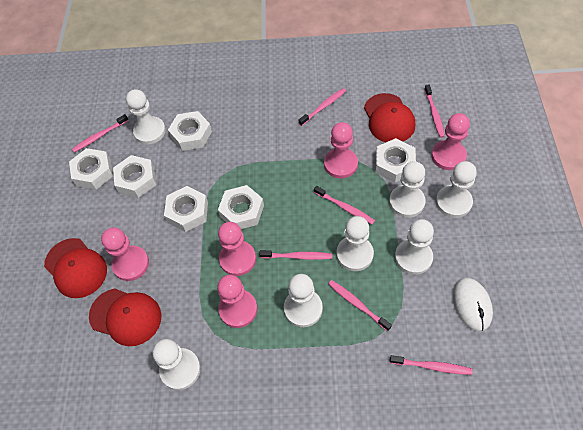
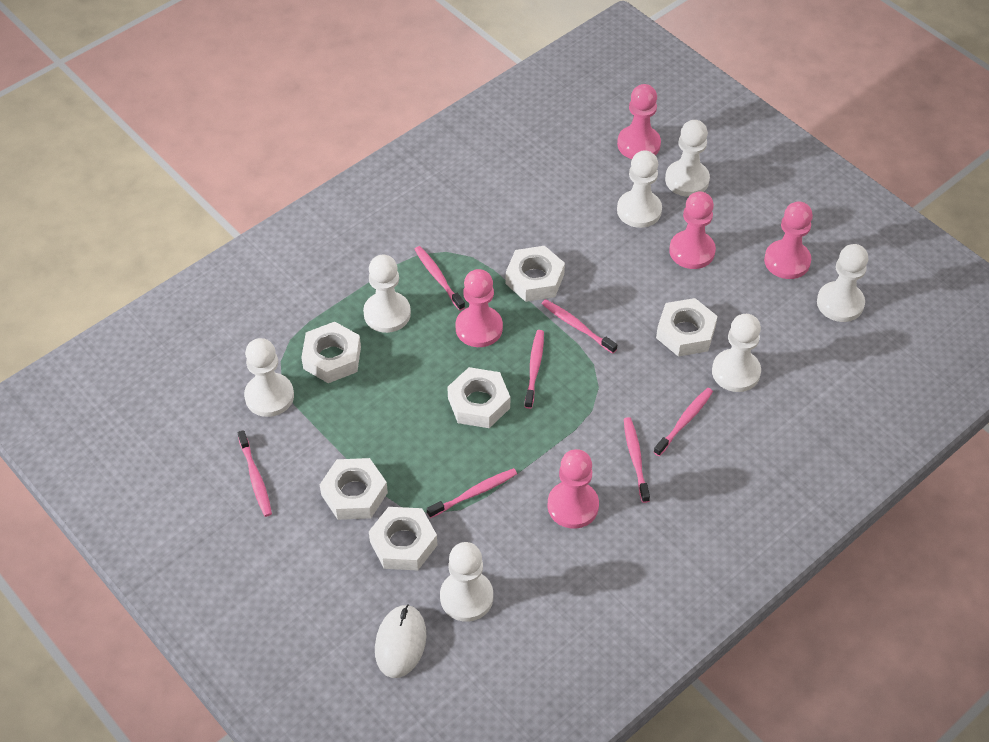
red cap: [44,238,107,298] [89,288,161,346] [364,93,415,142] = 3 -> none = 0

